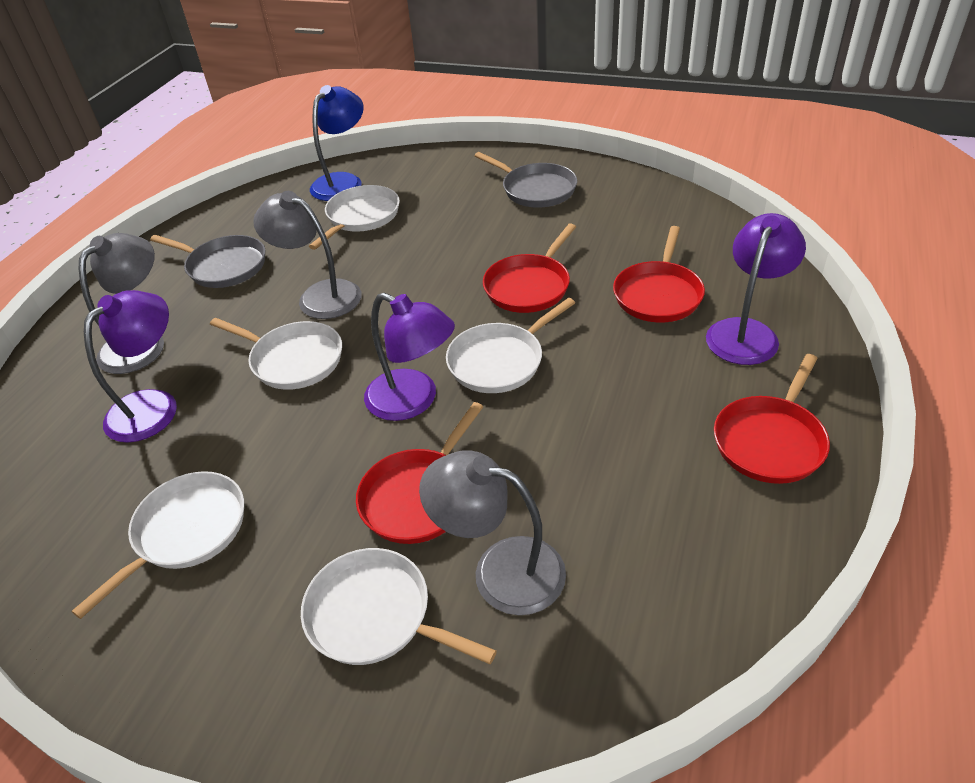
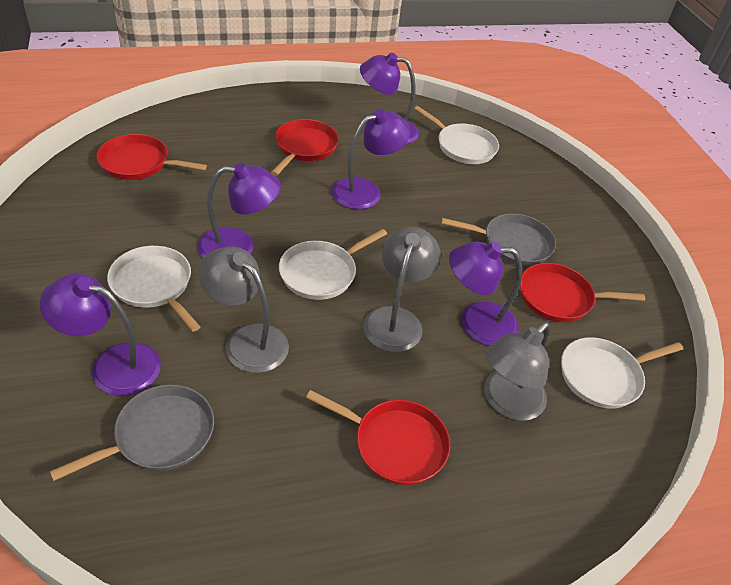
blue lamp: [310,85,364,201] = 1 -> none = 0
purple lamp: [84,290,177,443] [364,293,455,421] [706,213,806,365] = 3 -> [39,274,161,396] [198,163,281,258] [331,109,410,209] [360,53,419,145] [449,242,522,346] = 5
white pan: [71,471,244,619] [210,318,342,390] [301,548,497,665] [309,185,400,250] [446,298,575,393] = 5 -> [107,246,201,332] [279,229,387,300] [414,106,499,164] [561,337,683,409] = 4

